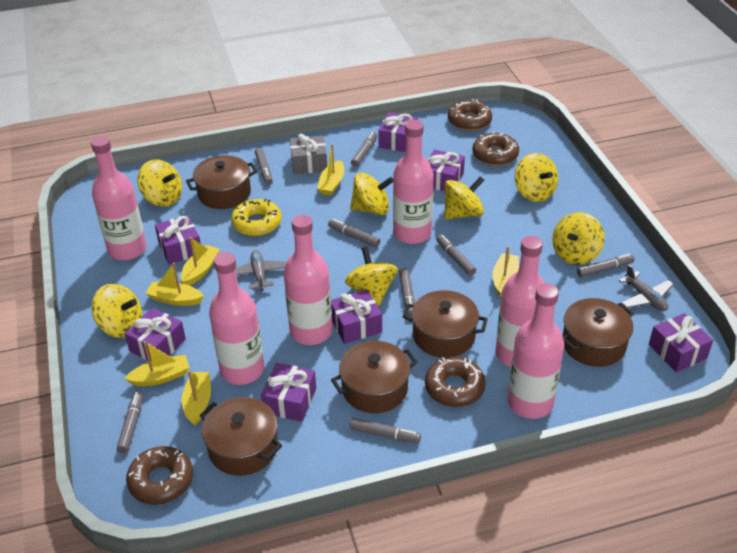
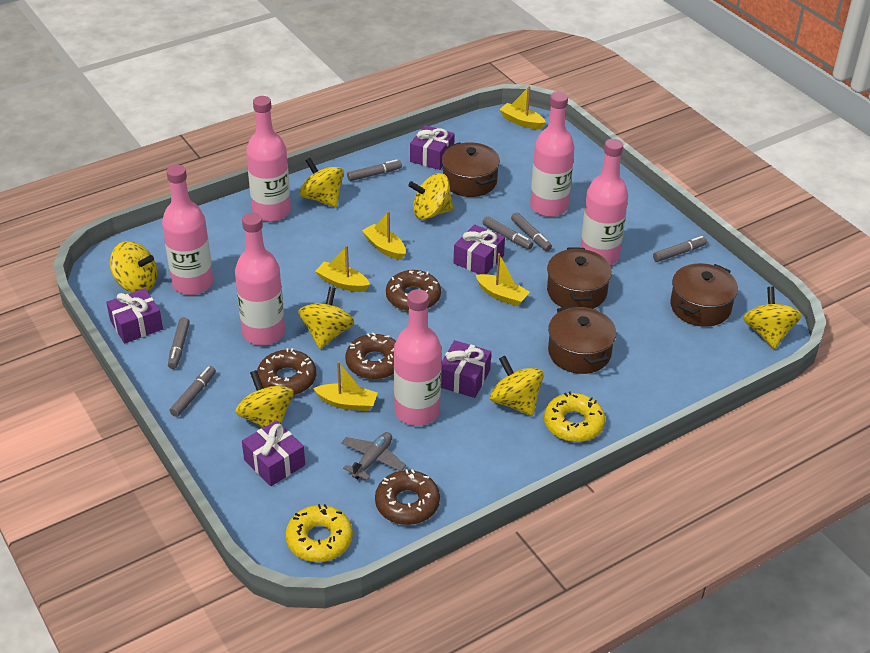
brown pot: [186,155,257,209] [200,397,282,476] [331,341,418,413] [403,290,488,358] [563,298,634,367] = 5 -> [442,142,500,197] [547,248,612,309] [548,305,616,374] [670,263,738,327] = 4
grey gift: [290,133,327,174] = 1 -> none = 0
grey marker: [117,391,143,453] [255,148,273,185] [328,219,380,247] [349,418,421,444] [351,132,377,167] [399,268,415,317] [436,235,476,276] [577,254,635,277] = 8 -> [168,317,190,369] [170,366,216,417] [347,159,402,181] [483,216,533,250] [511,212,552,251] [653,236,707,262] = 6
grey plane: [235,250,287,291] [618,265,674,311] = 2 -> [341,432,406,480] = 1
purple gift: [125,308,186,361] [155,215,201,265] [261,363,316,422] [331,289,382,344] [378,112,417,152] [428,150,465,191] [649,313,713,372] = 7 -> [106,288,163,344] [242,420,305,486] [410,125,455,170] [441,340,491,398] [454,224,505,274] = 5
yellow boat: [124,341,190,386] [146,263,204,306] [181,237,220,286] [182,370,211,426] [317,144,344,196] [492,246,519,297] = 6 -> [313,361,378,411] [315,245,370,292] [362,211,406,260] [476,253,530,306] [499,86,546,129] = 5
yellow donut: [231,199,282,236] = 1 -> [285,504,353,562] [544,391,605,442] = 2

